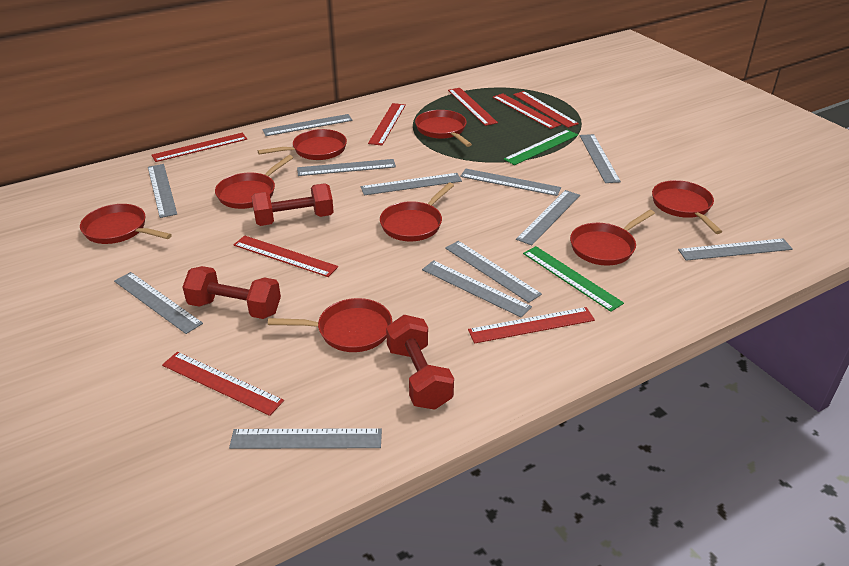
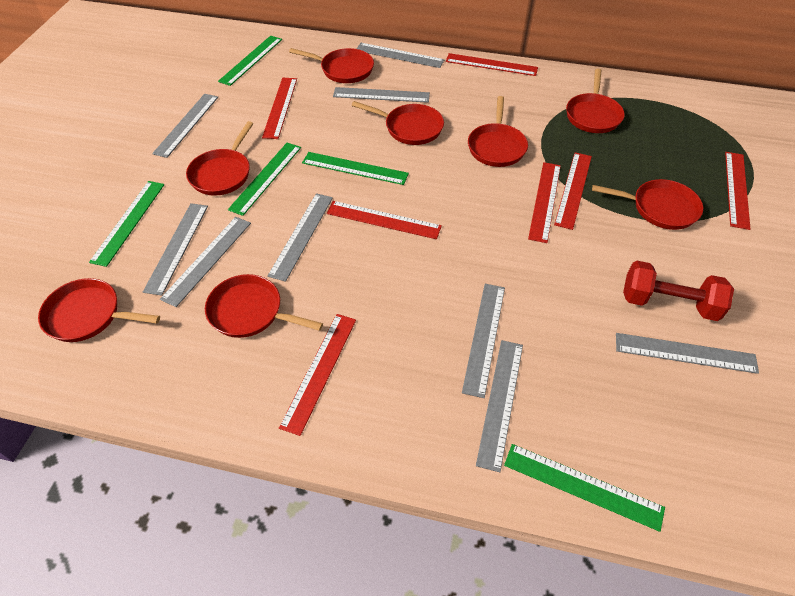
green ruler: [504,129,578,165] [523,246,624,312] = 2 -> [89,181,165,267] [218,36,282,86] [228,143,301,216] [302,152,409,185] [504,444,665,532] = 5
grey ruler: [114,272,203,334] [148,164,177,218] [229,428,382,449] [262,114,353,136] [297,159,396,176] [361,173,462,195] [422,260,532,317] [445,241,542,303] [460,169,561,196] [516,190,580,245] [580,134,621,183] [678,238,793,261] = 12 -> [143,203,208,296] [152,94,218,158] [160,217,251,307] [268,193,333,282] [333,87,430,103] [357,43,444,68] [462,284,505,398] [476,340,523,472] [616,333,759,374] = 9
red dumbbell: [183,266,281,319] [251,183,334,226] [386,315,454,409] = 3 -> [623,261,734,321] = 1
red ruler: [151,133,247,162] [162,352,284,416] [234,235,338,277] [368,103,406,146] [448,88,498,126] [468,307,595,344] [493,93,561,129] [513,91,579,128] = 8 -> [262,78,297,139] [279,314,356,436] [327,201,442,239] [446,53,538,76] [528,162,561,243] [554,152,592,230] [725,152,750,230] = 7

